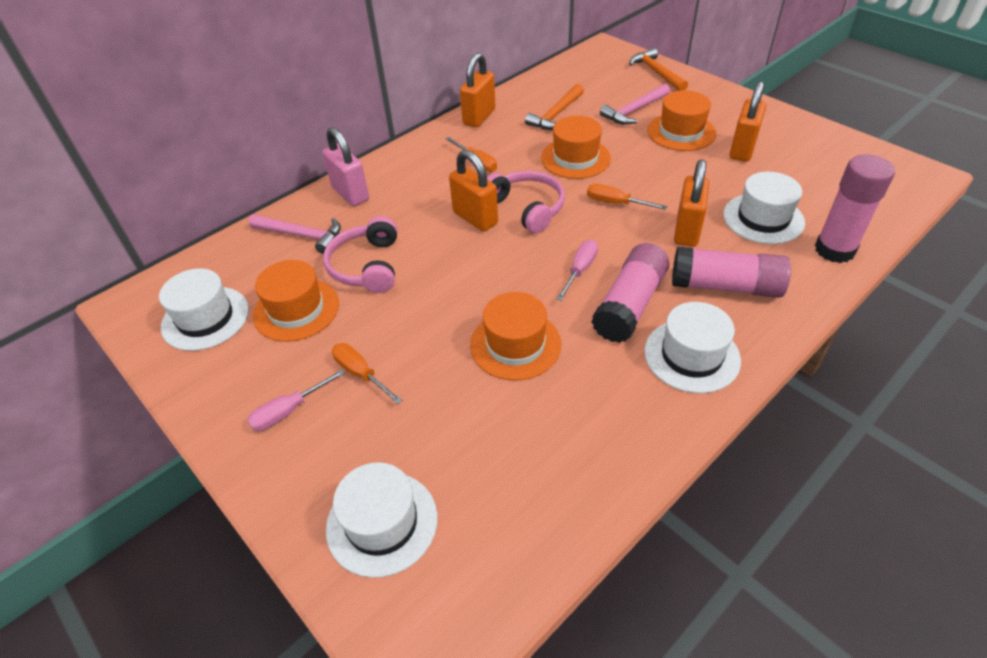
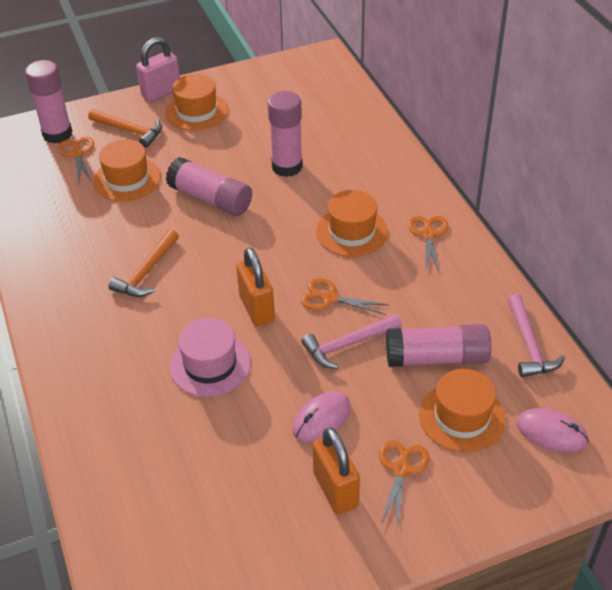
orange padlock: [449,150,498,231] [460,53,496,127] [674,159,709,247] [730,81,766,162] = 4 -> [236,247,275,326] [313,427,360,515] = 2
orange scissors: none = 0 -> [57,136,94,183] [301,278,388,315] [379,440,429,530] [408,216,448,274] = 4
orange screwdriver: [332,343,402,404] [445,137,497,172] [587,184,667,210] = 3 -> none = 0
pink glue stick: [591,243,669,343] [672,247,791,298] [815,154,895,263] = 3 -> [25,60,73,144] [166,157,252,216] [268,91,303,177] [386,324,491,367] = 4
pink hat: none = 0 -> [169,318,251,397] = 1
pink headphones: [323,216,397,293] [487,171,565,233] = 2 -> none = 0
pink mouse: none = 0 -> [292,391,351,442] [516,408,589,452] = 2
pink screwdriver: [247,369,345,431] [556,240,598,301] = 2 -> none = 0
white hat: [159,268,249,351] [326,462,437,578] [644,302,741,393] [723,172,805,244] = 4 -> none = 0

